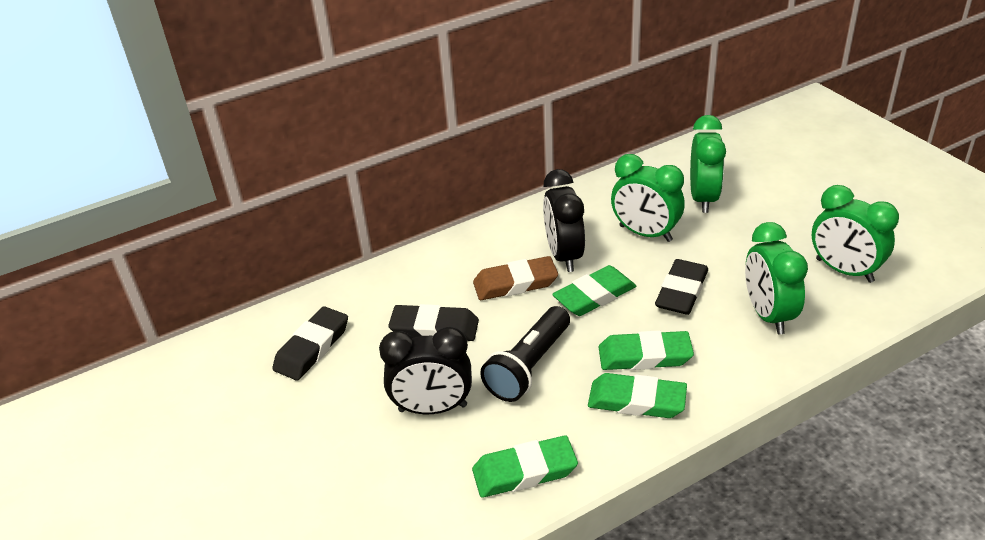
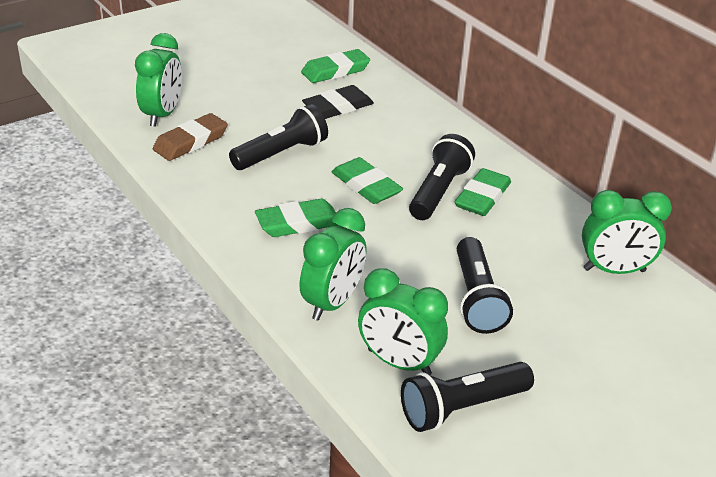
black clock: [379,327,472,414] [543,169,585,272] = 2 -> none = 0
black eraser: [272,306,348,381] [388,304,479,341] [655,259,708,315] = 3 -> [302,85,374,119] = 1
black flashlight: [480,306,570,402] = 1 -> [229,104,328,170] [401,362,534,432] [409,134,475,220] [457,237,513,334] = 4

